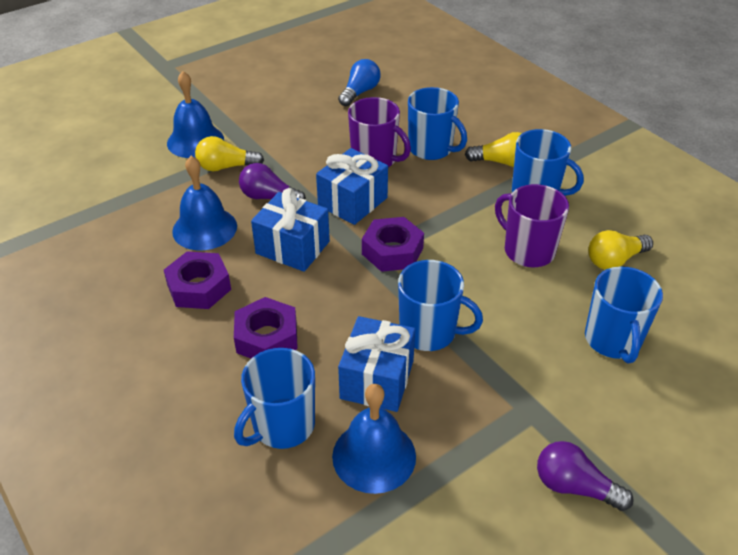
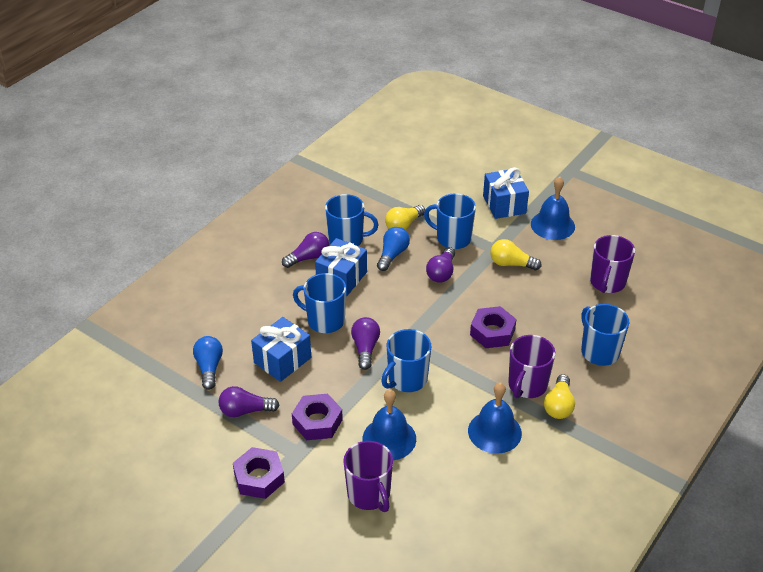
blue light bulb: [338,59,381,106] = 1 -> [193,336,223,390] [377,227,410,271] = 2
purple light bulb: [239,163,306,200] [537,441,634,511] = 2 -> [219,386,280,417] [282,232,329,268] [351,317,380,370] [426,247,455,283] = 4
purple mug: [348,97,411,167] [495,184,569,267] = 2 -> [343,441,393,512] [508,335,555,398] [590,235,635,293] = 3

